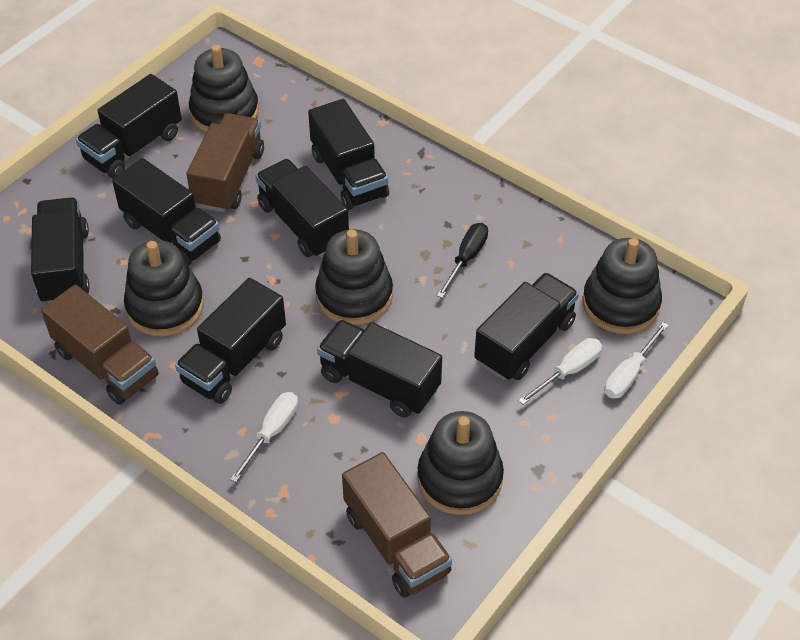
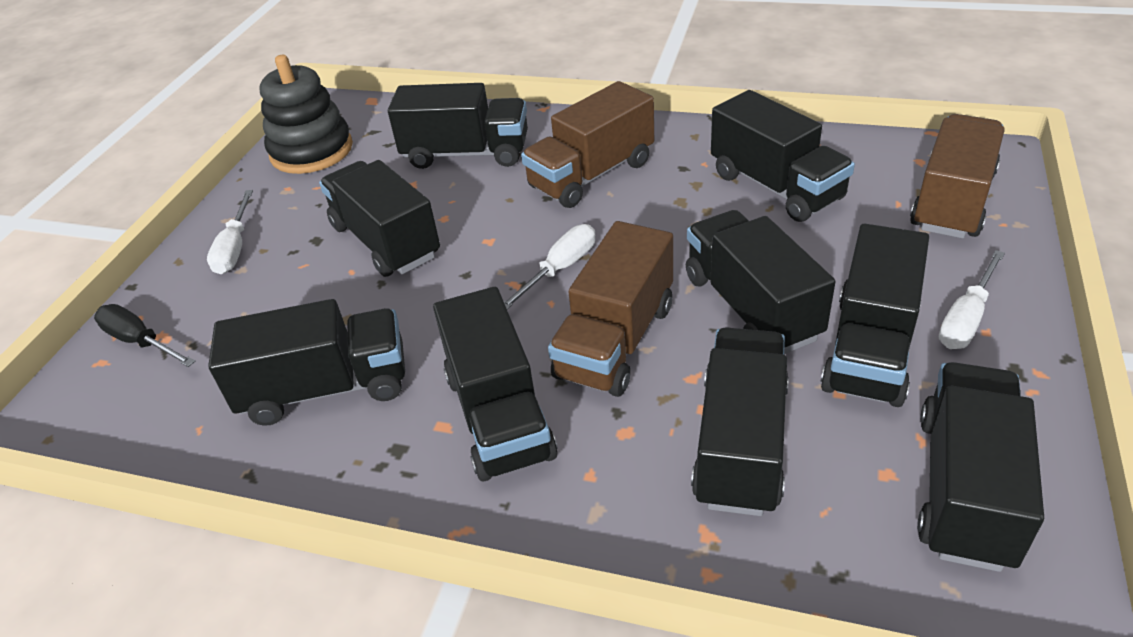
black stacking toy: [124,240,204,336] [189,45,259,132] [315,229,393,325] [417,411,504,515] [582,238,662,334] = 5 -> [259,55,353,174] = 1
black truck: [31,197,90,303] [76,74,182,179] [112,158,221,265] [175,278,286,404] [255,159,349,258] [308,99,389,210] [317,319,442,418] [474,272,579,380] = 8 -> [208,299,405,426] [319,160,440,277] [388,83,528,169] [433,287,557,481] [686,210,835,354] [691,327,789,516] [711,90,855,222] [821,224,929,407] [917,362,1044,572] = 9

